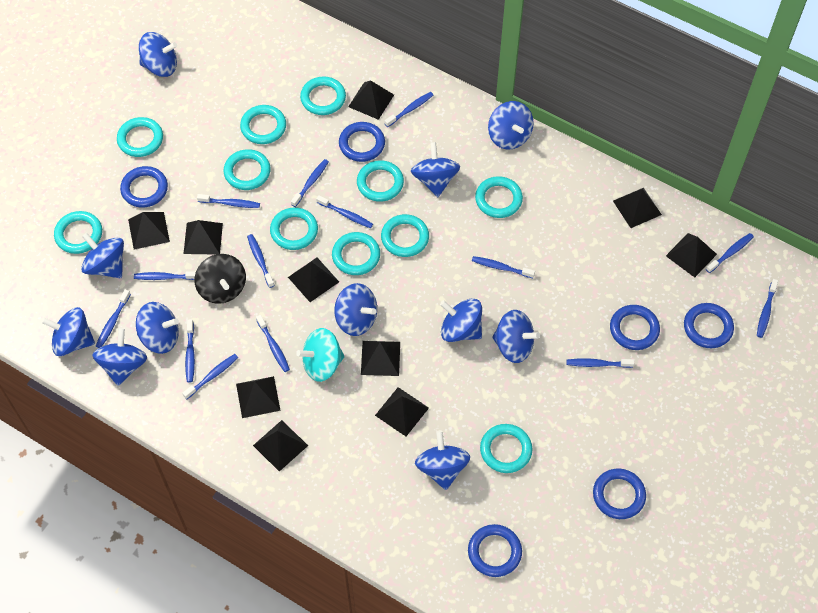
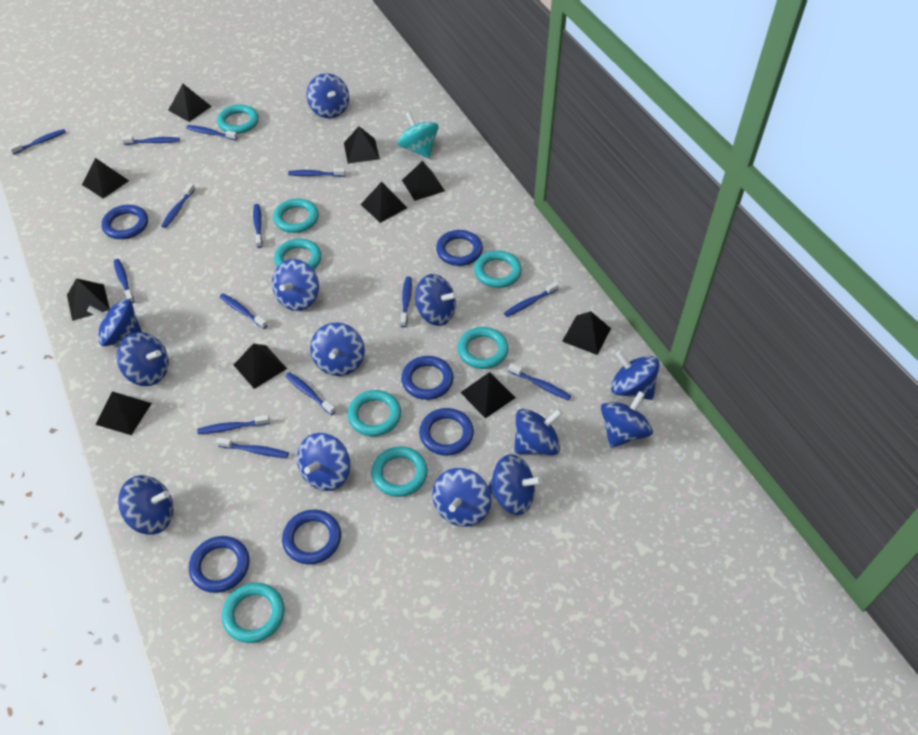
black spinning top: [195,254,246,304] = 1 -> none = 0
blue spinning top: [41,307,95,356] [81,233,124,278] [92,328,147,386] [136,302,179,354] [139,32,177,77] [334,283,377,336] [411,142,460,197] [415,431,470,490] [440,299,482,342] [488,101,534,149] [492,310,540,363] = 11 -> [87,299,142,346] [117,332,168,386] [118,475,174,535] [272,259,319,311] [297,433,350,491] [307,73,349,118] [310,323,365,376] [415,274,457,326] [432,468,491,527] [488,454,542,515] [514,409,563,455] [601,391,653,448] [611,351,660,400] = 13
turquoise ring: [54,211,102,254] [117,117,163,157] [223,149,271,190] [240,105,286,144] [270,207,318,250] [300,76,346,115] [332,232,380,275] [357,160,404,202] [381,214,429,257] [475,176,523,218] [480,424,532,473] = 11 -> [217,104,259,134] [222,583,285,643] [273,199,319,233] [274,239,321,270] [347,390,401,436] [371,446,428,497] [458,327,509,369] [474,251,522,288] = 8

